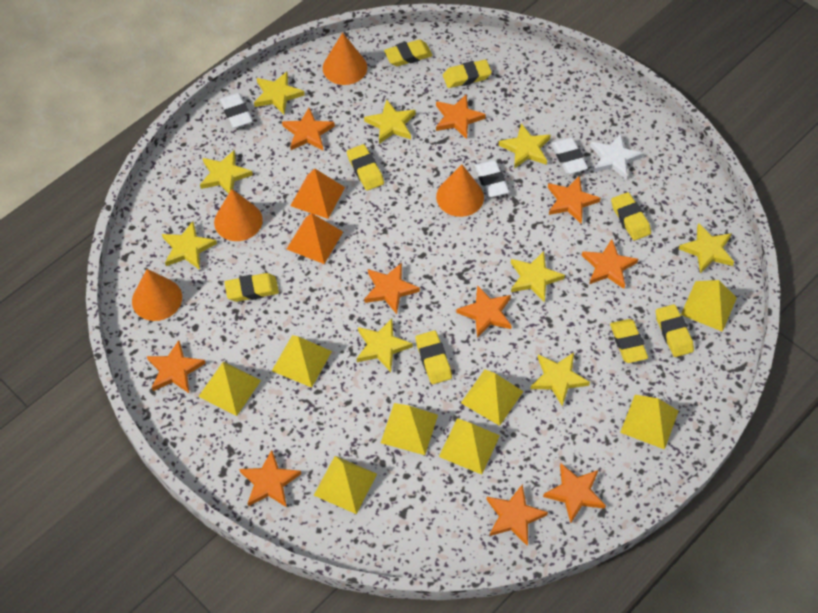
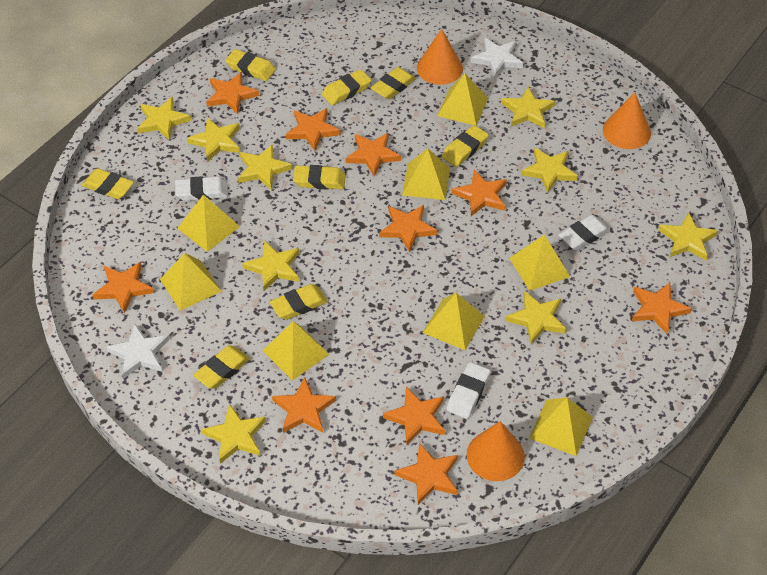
orange cone: [132,269,182,321] [214,189,263,241] [323,33,367,85] [436,164,484,217] = 4 -> [417,29,463,85] [467,421,525,481] [603,93,651,149] = 3
orange pyramid: [287,213,343,264] [290,169,345,219] = 2 -> none = 0
white star: [590,133,643,179] = 1 -> [106,324,169,379] [471,38,523,78] = 2

